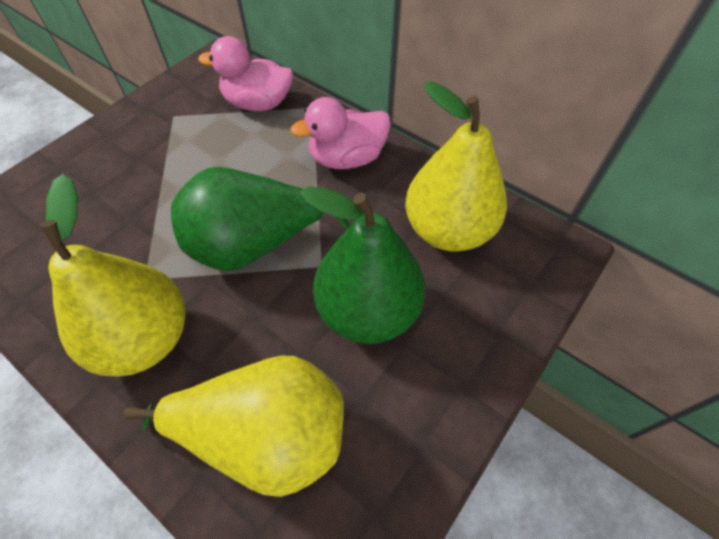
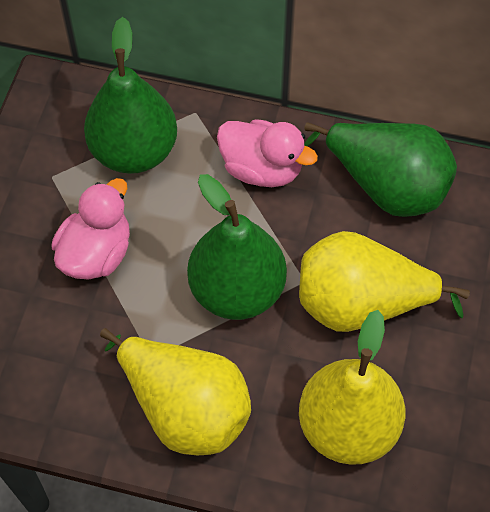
green pear: [171,167,350,271] [300,186,426,344] = 2 -> [84,17,177,174] [187,174,287,320] [304,122,457,217] = 3

